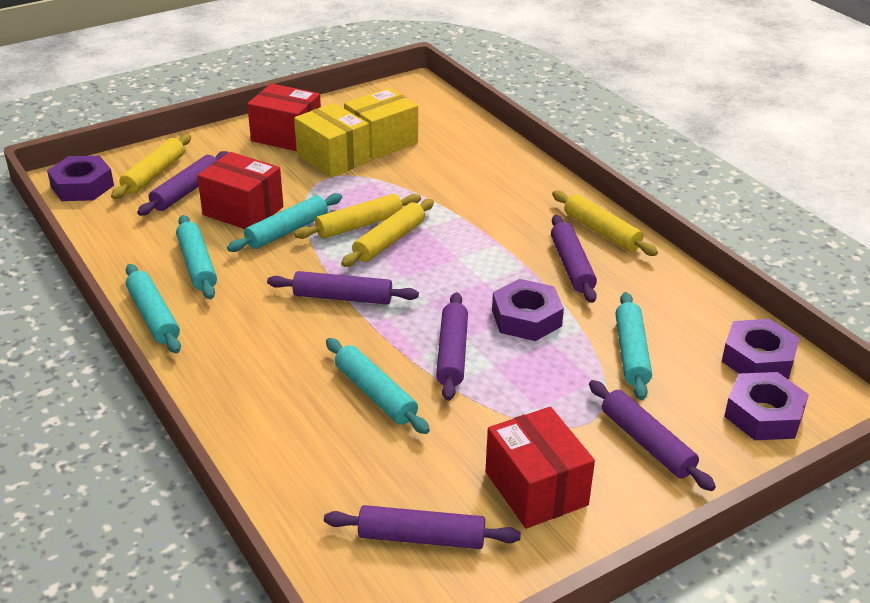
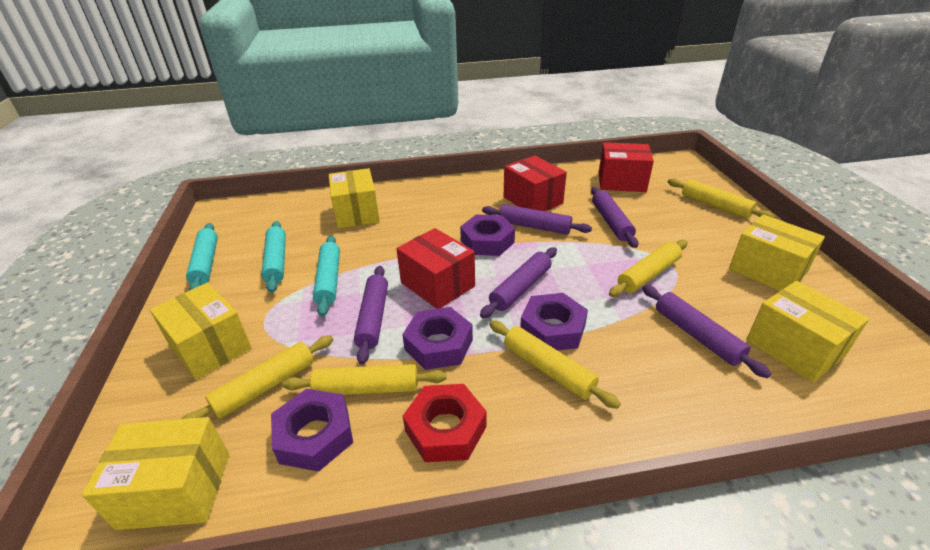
purple rolling pin: [137,151,229,216] [267,271,419,304] [324,505,521,549] [436,292,468,401] [551,215,597,303] [589,380,716,491] = 6 -> [354,266,388,365] [480,247,557,318] [482,204,592,234] [591,187,638,248] [642,285,771,378] = 5
red nut: none = 0 -> [403,384,487,462] = 1
turquoise rolling pin: [126,264,181,353] [176,215,217,299] [227,193,342,252] [326,338,430,434] [615,292,652,400] = 5 -> [186,223,218,290] [261,221,286,293] [313,235,340,317] = 3
yellow box: [294,103,370,178] [344,88,418,159] = 2 -> [82,417,229,530] [150,283,252,380] [329,168,380,229] [729,215,825,291] [746,281,869,383] = 5
yellow rolling pin: [111,134,191,199] [294,194,421,239] [341,199,434,267] [552,191,658,256] = 4 -> [182,335,334,419] [282,364,447,395] [489,320,621,409] [609,240,688,297] [668,178,775,219] = 5

